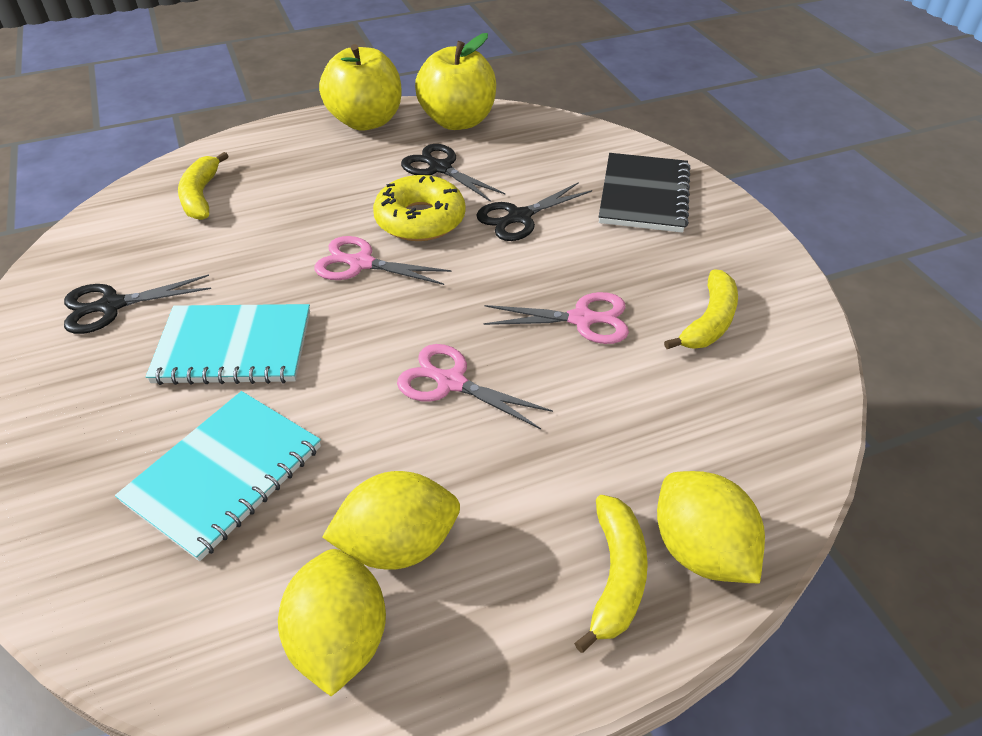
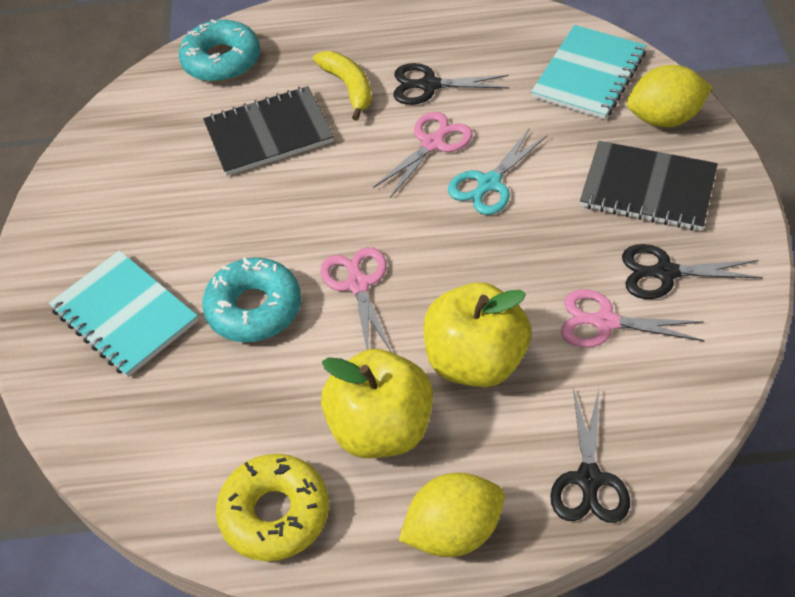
black notebook: [599,153,691,233] = 1 -> [203,86,334,176] [580,141,718,231] = 2
turquoise donut: none = 0 -> [179,19,260,82] [202,258,301,342] = 2
turquoise scissors: none = 0 -> [448,128,547,215] = 1
yellow banana: [178,152,228,220] [574,495,648,653] [664,269,738,349] = 3 -> [313,51,371,121] = 1
yellow lemon: [278,549,386,696] [322,471,460,570] [657,471,765,584] = 3 -> [399,473,504,557] [627,65,713,127] = 2

